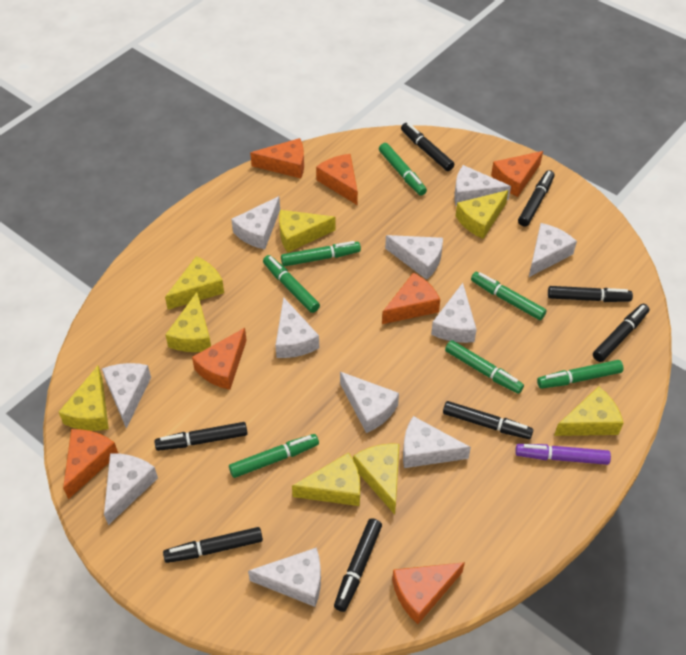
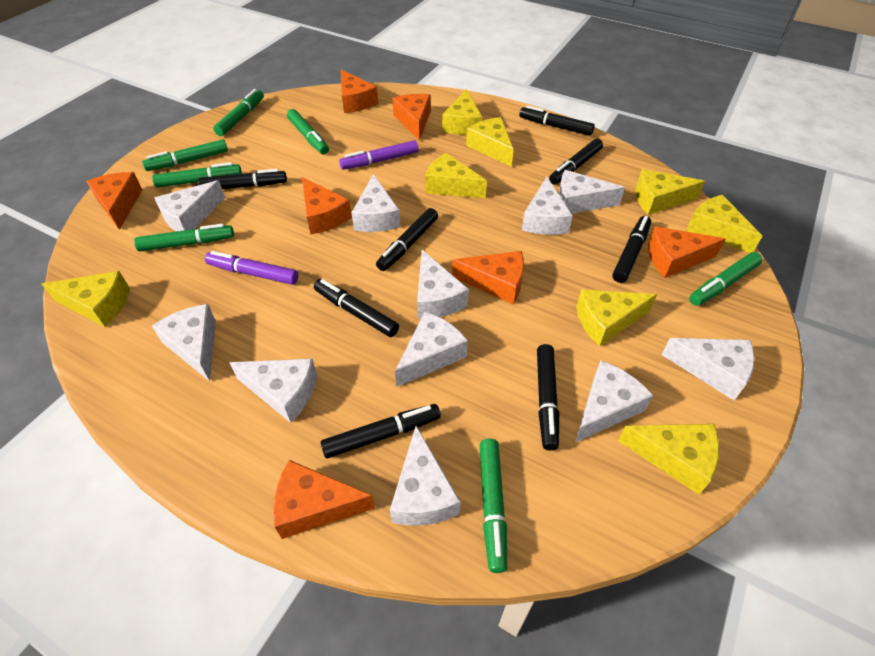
purple marker: [515,444,611,465] = 1 -> [205,251,298,285] [339,140,419,170] = 2

